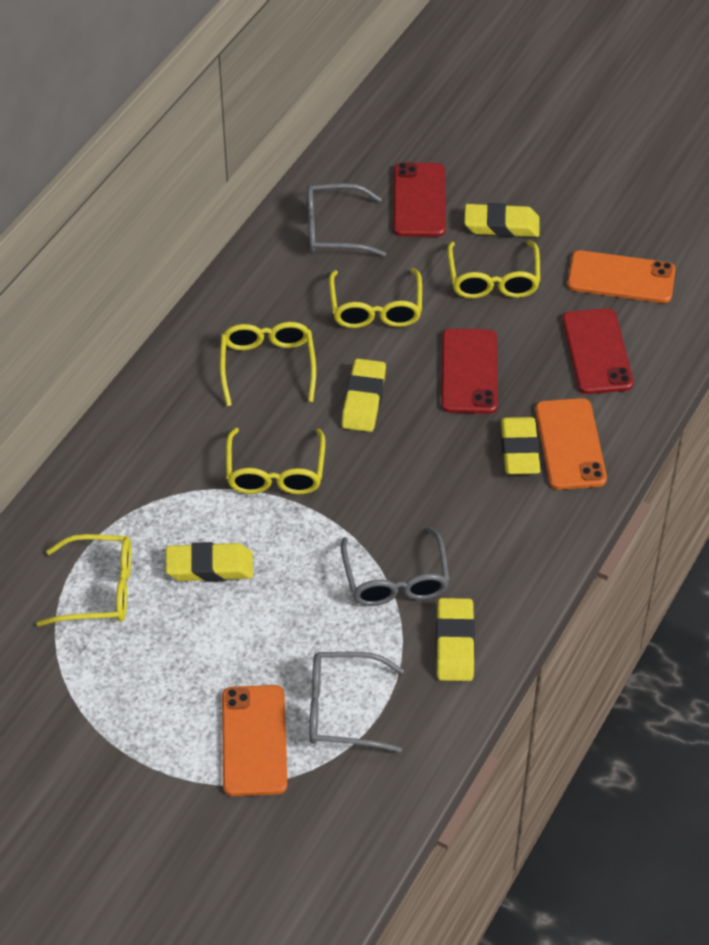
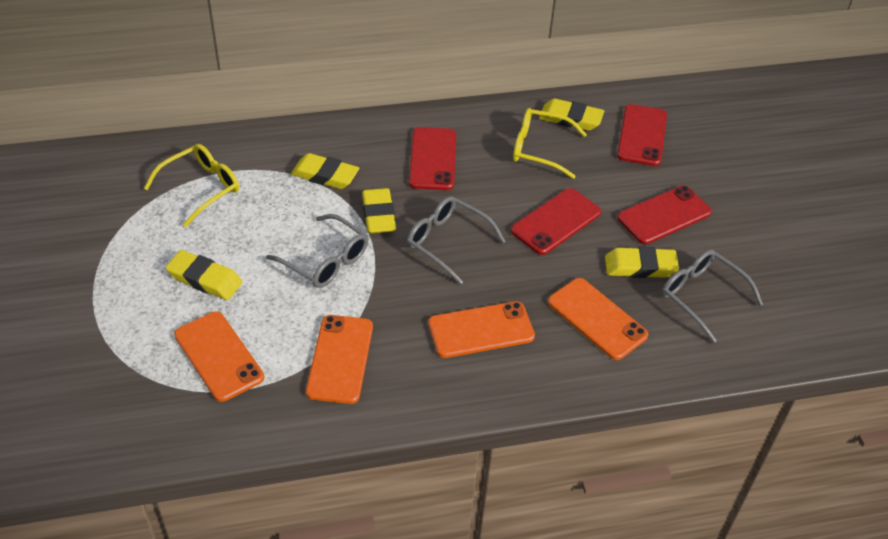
orange phone: [222,685,287,796] [535,398,607,490] [567,250,676,303] = 3 -> [174,311,264,402] [306,315,373,404] [428,301,535,358] [548,278,648,360] = 4
red phone: [394,162,446,237] [441,328,498,414] [562,308,634,394] = 3 -> [409,127,456,190] [511,188,601,255] [617,104,667,166] [617,186,712,244] = 4
yellow glasses: [36,534,131,626] [220,322,316,406] [226,428,325,495] [329,268,422,328] [447,240,540,298] = 5 -> [144,144,239,227] [513,108,587,179] = 2

